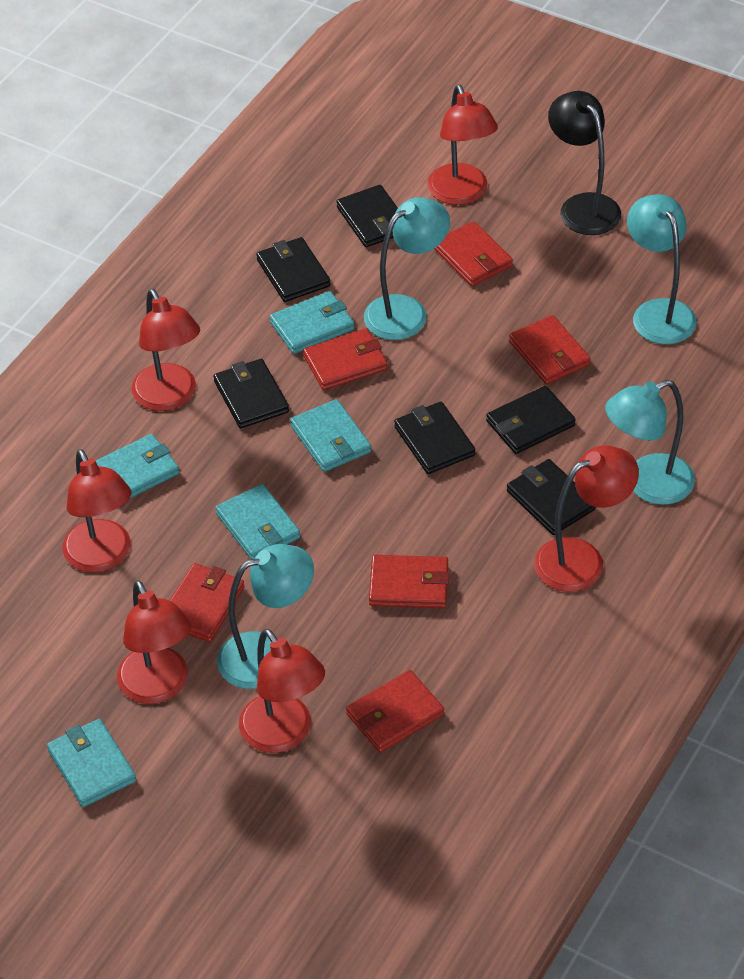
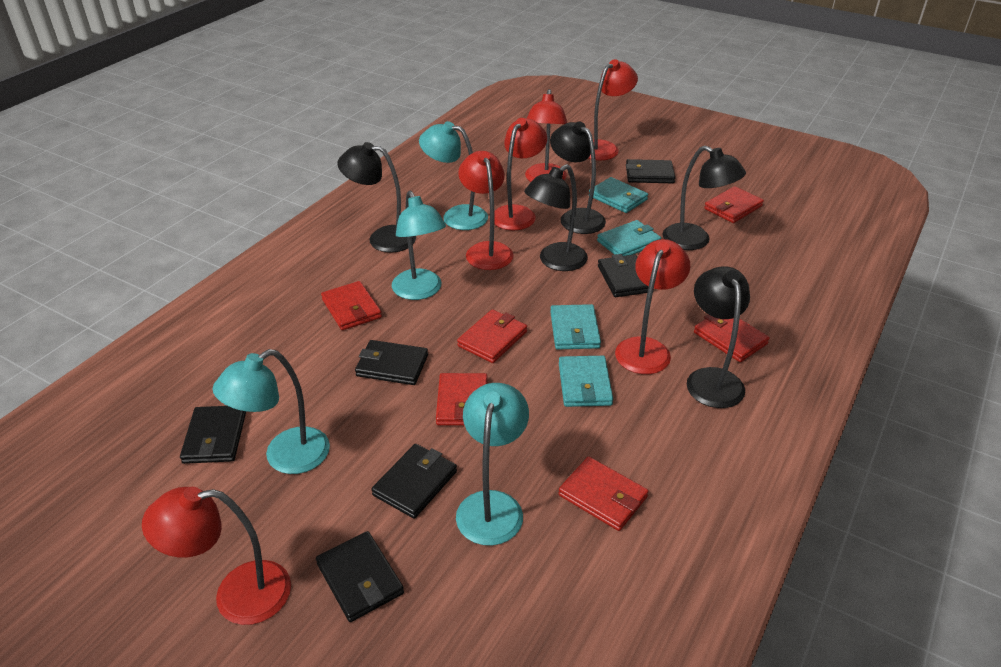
black lamp: [548,91,621,235] = 1 -> [337,142,416,253] [524,164,588,271] [550,121,606,234] [663,145,746,250] [687,266,750,408] = 5
turquoise wallet: [47,719,136,807] [96,434,179,499] [215,484,300,560] [270,291,354,354] [290,399,371,472] = 5 -> [550,304,601,350] [559,356,613,407] [589,177,648,213] [597,220,661,256] = 4

